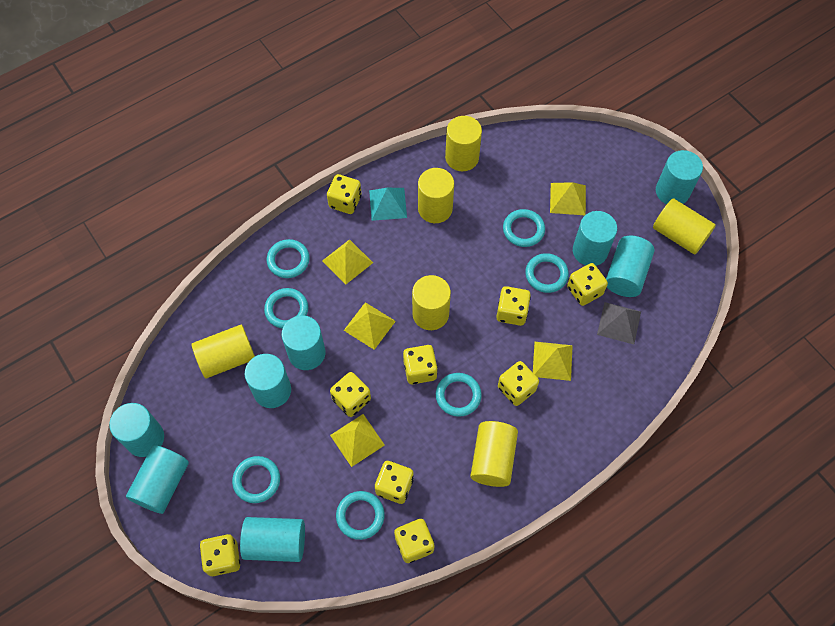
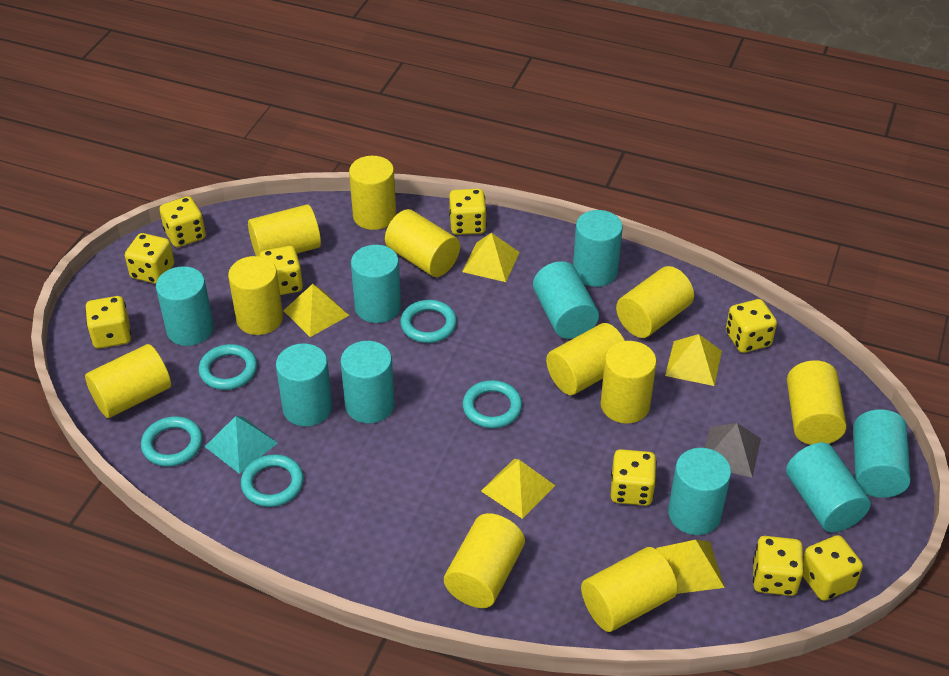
turquoise cylinder: [109,403,164,457] [126,445,189,514] [240,517,305,562] [245,354,291,408] [282,315,326,370] [573,211,617,266] [606,236,654,297] [656,150,703,204] = 8 -> [156,266,214,346] [276,343,332,426] [341,341,395,423] [351,245,401,323] [533,261,599,339] [573,210,623,287] [668,448,731,535] [786,443,871,532] [853,409,911,498] = 9
turquoise ring: [232,456,280,503] [264,288,308,329] [267,239,310,278] [336,491,385,540] [436,373,482,417] [503,209,545,247] [525,253,569,293] = 7 -> [141,416,203,466] [199,344,257,390] [241,454,304,507] [400,300,457,343] [463,380,522,428] = 5
yellow cylinder: [192,325,255,378] [412,275,451,330] [418,168,454,223] [445,116,482,171] [470,421,518,487] [653,198,716,254] = 6 -> [85,344,171,418] [228,256,283,335] [248,204,321,256] [349,156,396,230] [385,209,460,277] [444,513,525,608] [546,323,625,395] [581,547,678,632] [601,341,657,424] [616,266,694,338] [787,360,847,445] = 11

